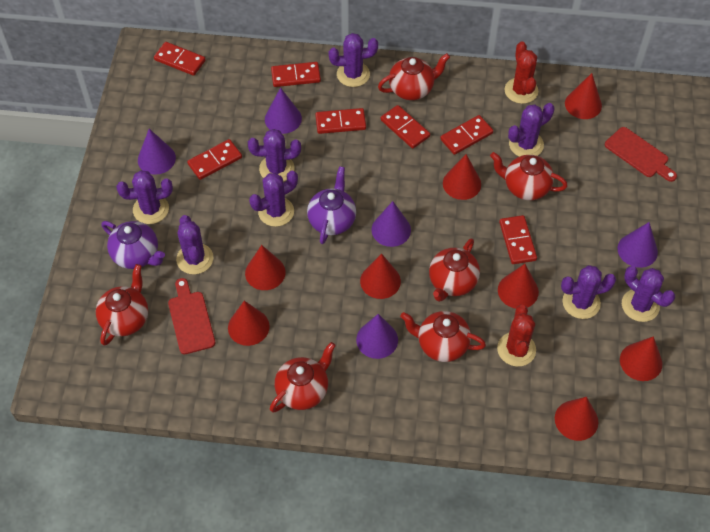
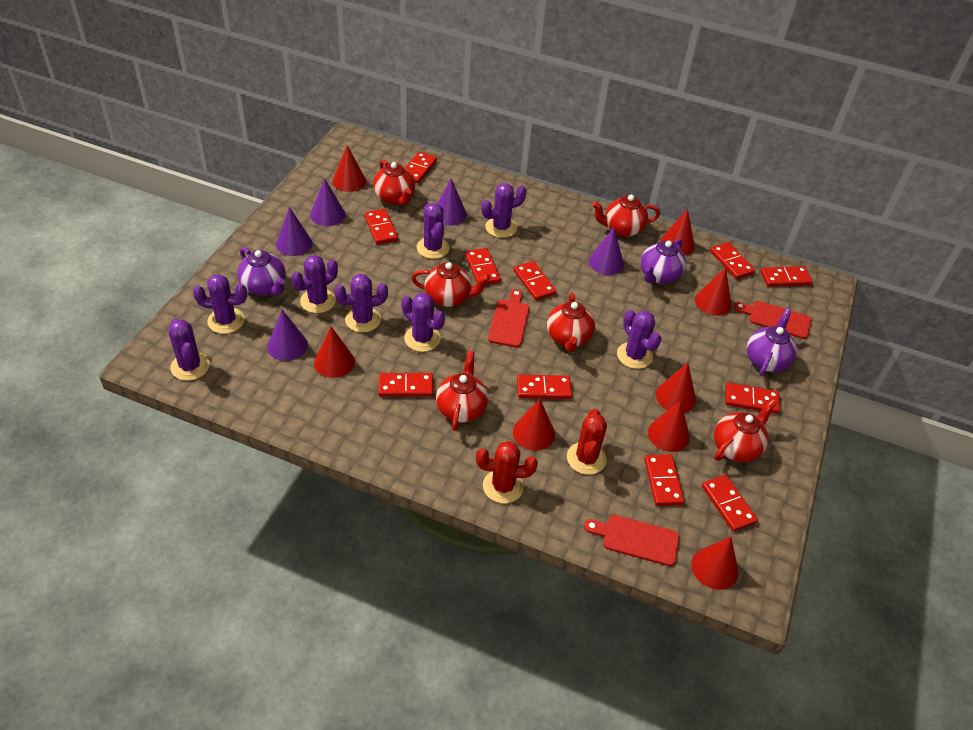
purple teapot: [102,221,165,269] [307,166,356,244] = 2 -> [237,247,286,296] [641,239,686,284] [747,309,797,376] = 3
red cutting board: [168,278,216,354] [605,127,677,182] = 2 -> [488,289,530,347] [584,515,679,566] [734,301,811,339] = 3
red domino: [154,42,206,76] [187,139,242,180] [271,62,321,87] [315,108,366,134] [381,105,430,149] [440,115,493,155] [499,215,537,264] = 7 -> [364,209,398,245] [378,373,433,397] [405,152,437,183] [465,248,501,285] [513,261,556,300] [517,375,572,399] [644,454,684,506] [702,475,758,532] [710,242,755,279] [725,383,780,414] [760,266,813,287] = 11

